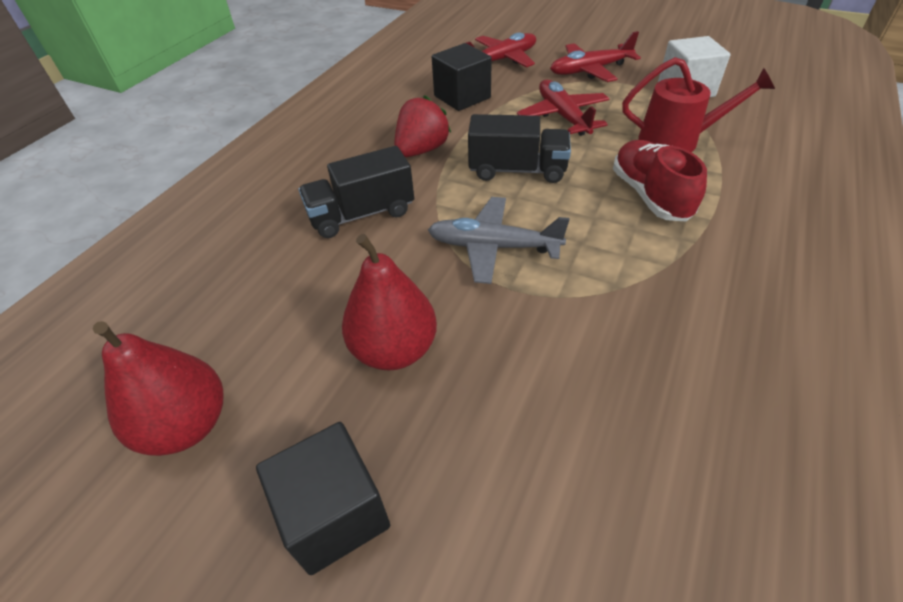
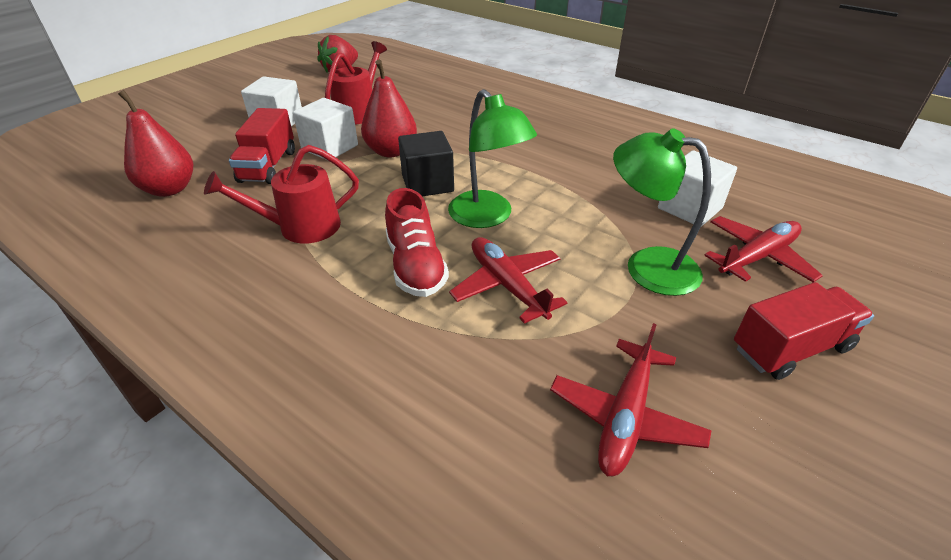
black cube: [256,422,390,575] [432,43,492,111] = 2 -> [398,131,454,196] = 1
black truck: [298,146,414,238] [468,114,571,183] = 2 -> none = 0
green lamp: none = 0 -> [448,89,537,228] [613,129,711,296] = 2
grey plane: [428,197,569,284] = 1 -> none = 0
red truck: none = 0 -> [229,108,295,184] [734,282,874,380] = 2
red watering can: [622,57,775,152] = 1 -> [204,145,359,244] [325,41,387,124] = 2
white cube: [658,36,730,97] = 1 -> [241,77,302,127] [293,98,358,160] [658,150,737,227] = 3

